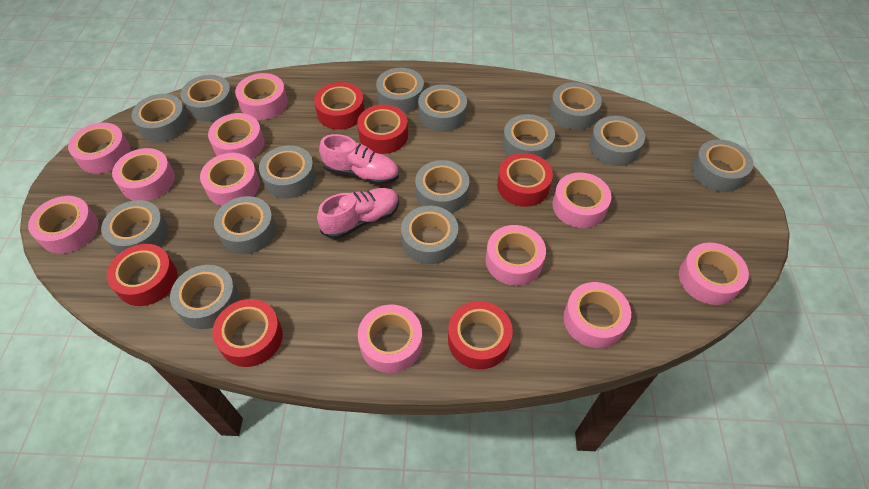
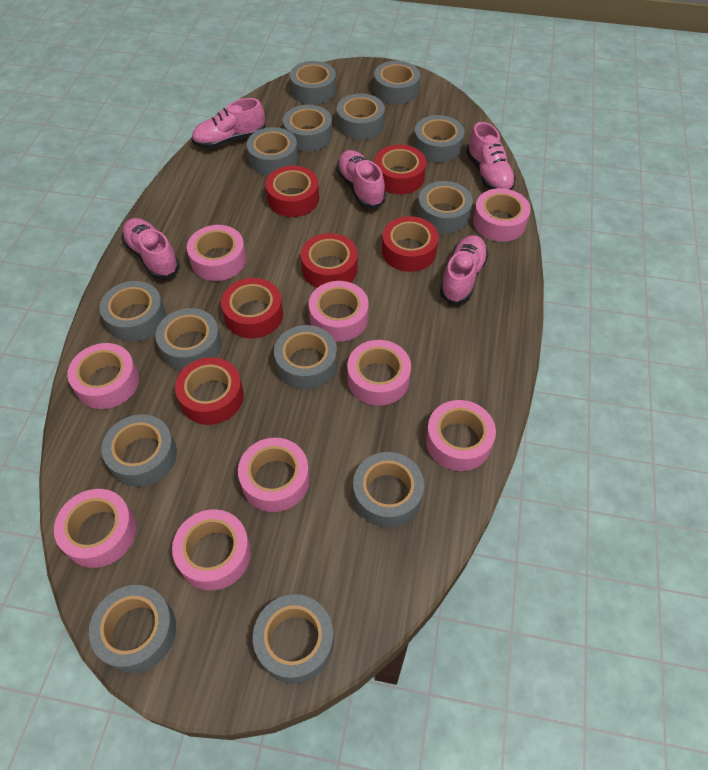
pink shoe: [317,188,399,239] [319,134,399,185] = 2 -> [121,218,180,279] [191,98,266,149] [336,150,386,208] [440,235,489,305] [466,122,516,190] = 5
pink tape: [28,196,98,254] [68,123,131,174] [112,148,175,201] [200,153,260,206] [208,113,264,159] [235,73,288,120] [358,305,423,373] [486,225,546,286] [552,172,612,228] [563,282,631,348] [679,243,749,305] = 11 -> [54,489,136,568] [67,343,139,409] [172,509,251,590] [187,225,246,281] [238,438,310,512] [309,281,369,342] [347,340,411,406] [426,400,496,471] [473,188,531,242] = 9

